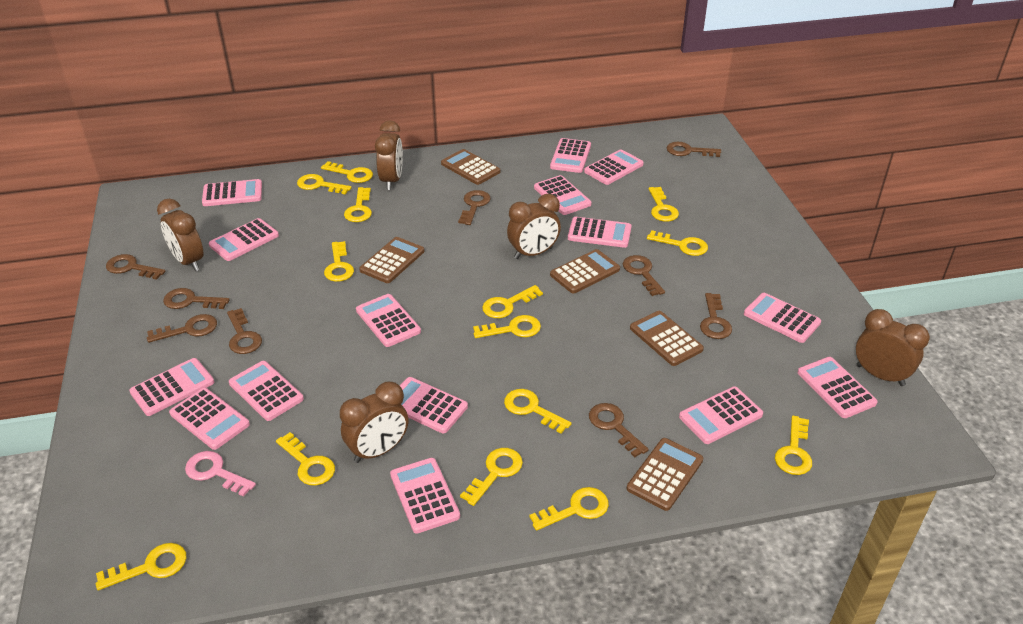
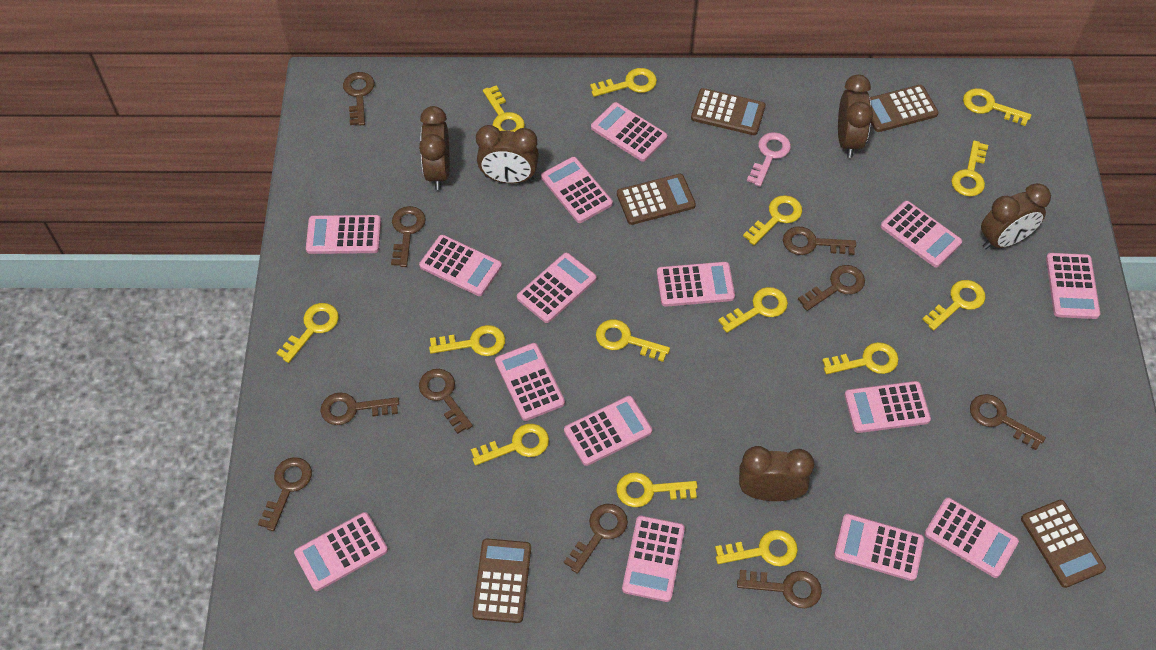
brown key: [106,254,165,280] [147,314,217,343] [163,288,230,309] [227,308,262,354] [458,190,491,225] [589,403,649,457] [623,255,665,296] [667,142,721,157] [700,293,732,339] = 9 -> [258,457,312,531] [321,392,399,425] [343,72,375,126] [391,206,426,267] [419,369,473,434] [564,504,628,574] [737,570,822,608] [783,227,856,255] [798,265,865,311] [970,394,1046,450] = 10

